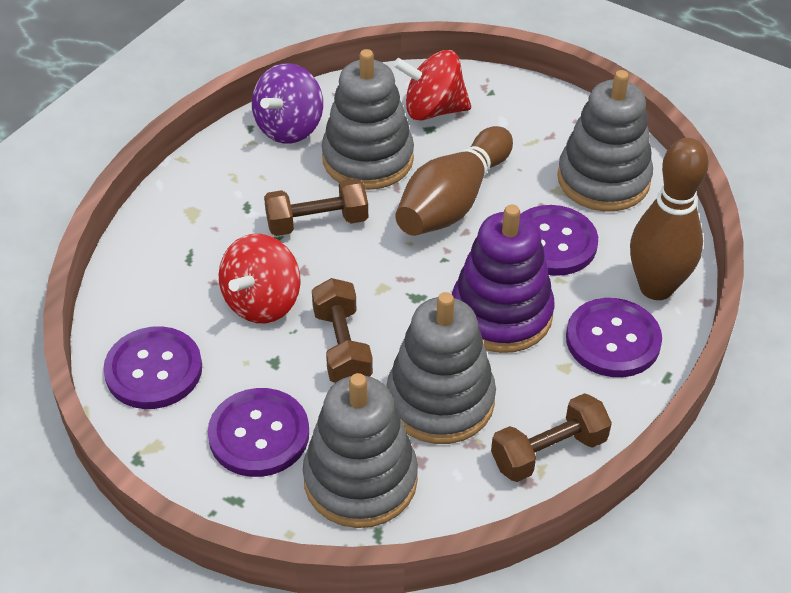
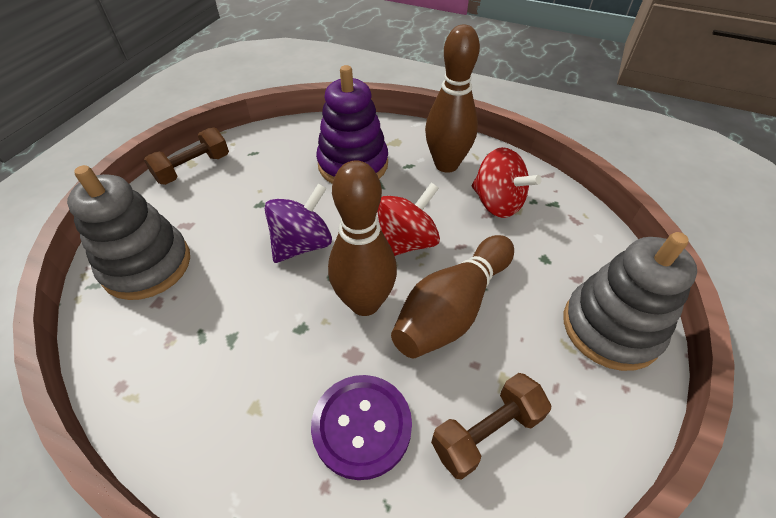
brown bowling pin: [395,126,513,236] [630,138,709,300] = 2 -> [328,160,397,316] [391,235,514,358] [425,25,480,173] = 3
brown dumbbell: [264,178,368,236] [312,278,373,383] [491,393,612,482] = 3 -> [144,127,229,185] [431,373,551,479] = 2
grey stacking toy: [303,373,418,528] [322,49,414,190] [386,292,496,444] [557,70,653,211] = 4 -> [67,165,190,300] [564,232,697,371] = 2
purple button: [103,326,202,409] [208,388,309,477] [521,205,598,276] [566,298,662,377] = 4 -> [311,375,412,480] = 1

